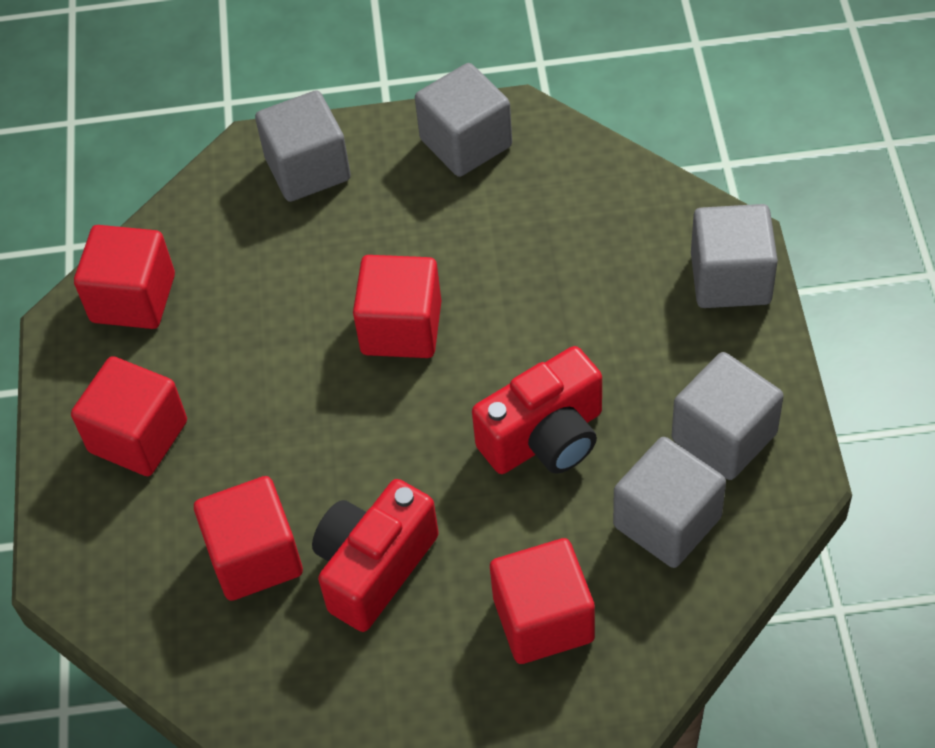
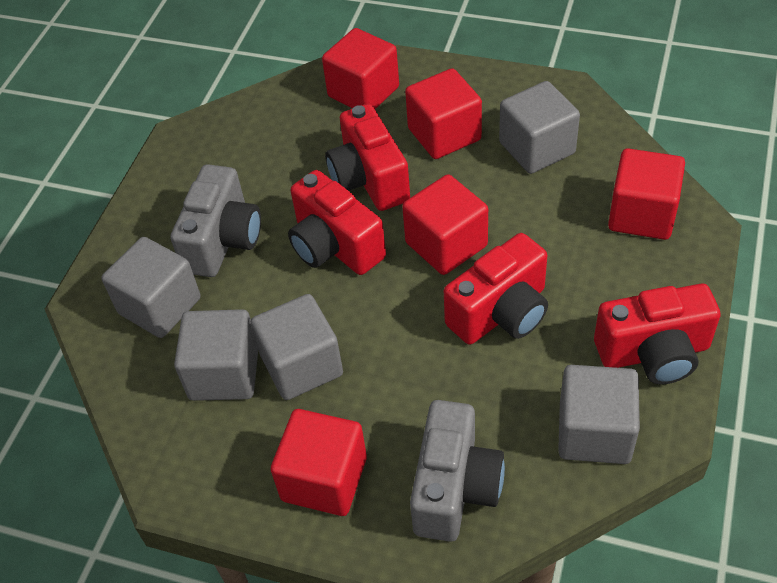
grey camera: none = 0 -> [170,164,261,277] [410,400,505,542] = 2
red camera: [312,479,439,632] [472,346,602,474] = 2 -> [288,170,386,275] [325,104,410,211] [444,233,548,345] [594,284,721,384] = 4

